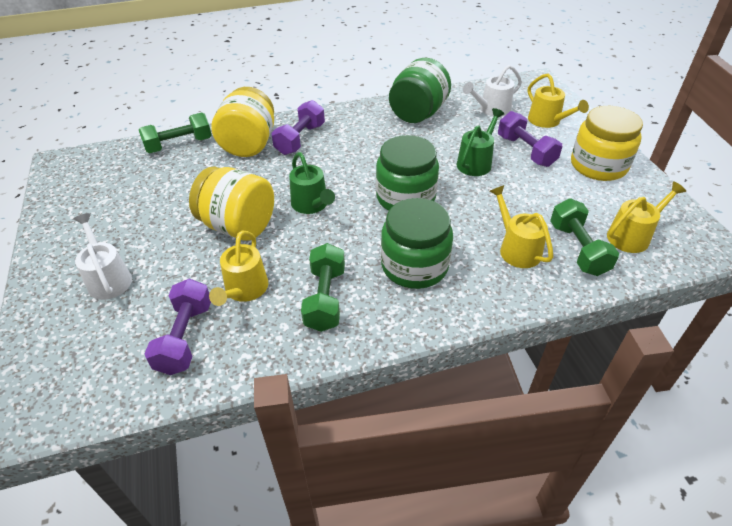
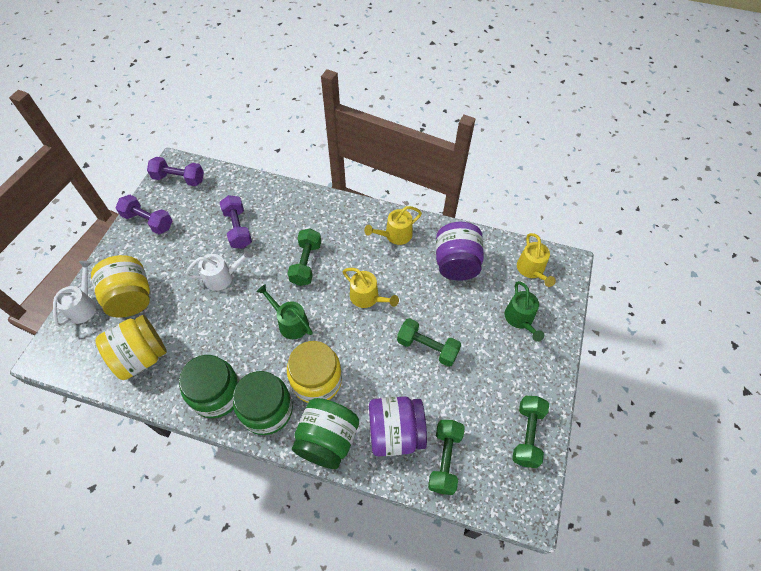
green dumbbell: [139,112,212,153] [301,243,345,332] [550,198,619,276] = 3 -> [287,228,321,286] [397,318,462,367] [428,420,465,495] [512,396,549,468] = 4
purple jar: none = 0 -> [369,396,427,457] [436,222,484,281] = 2
yellow watering can: [209,230,268,306] [490,185,553,268] [528,73,589,128] [607,182,686,253] = 4 -> [343,268,399,308] [364,206,422,245] [517,233,556,287] = 3

